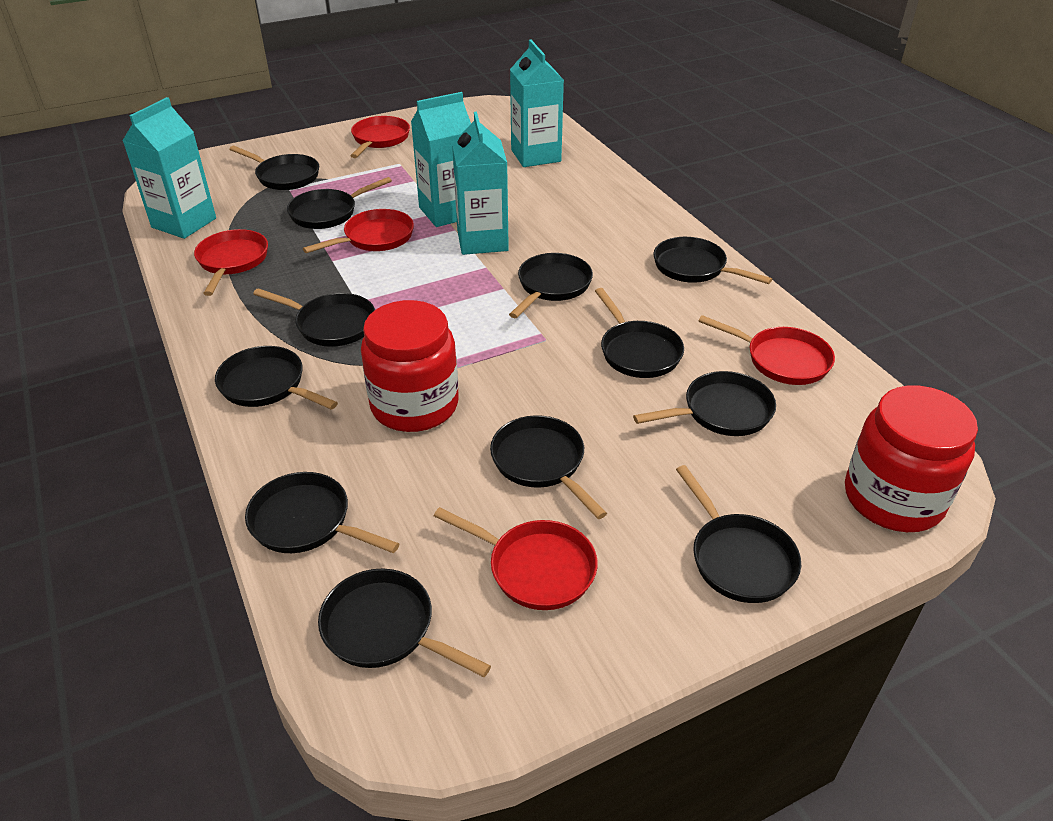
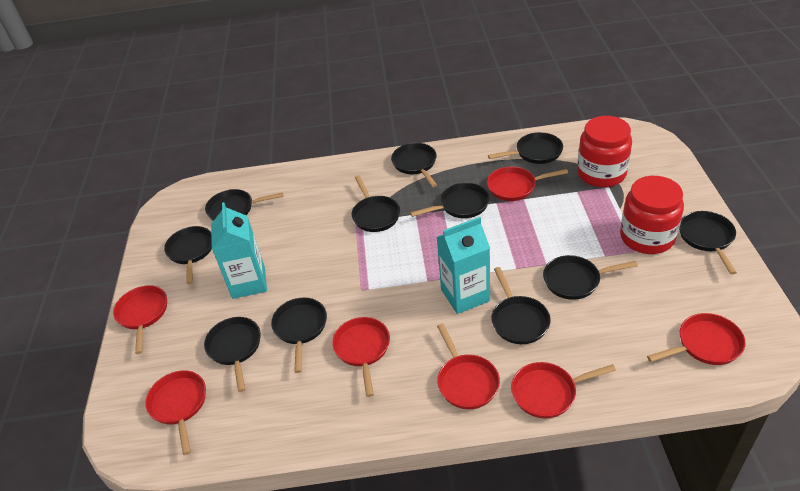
black pan: [215,346,338,410] [229,146,319,190] [245,472,399,553] [253,288,375,347] [287,177,392,229] [318,569,491,677] [490,415,607,519] [509,253,593,318] [595,288,684,378] [633,371,776,436] [654,237,772,284] [676,465,801,603] = 12 -> [164,226,212,284] [204,317,261,392] [205,189,283,221] [271,297,327,373] [352,175,400,232] [391,143,437,187] [410,182,489,218] [488,132,563,164] [491,267,551,344] [543,255,638,300] [679,211,737,274] = 11
red pan: [194,229,268,296] [303,209,414,253] [350,116,410,158] [434,507,598,610] [698,315,835,385] = 5 -> [113,285,167,354] [145,370,206,455] [332,317,390,397] [437,323,500,409] [487,167,568,201] [511,362,616,418] [647,313,746,365] = 7
turquoise carton: [122,97,216,239] [411,92,471,227] [452,112,509,255] [510,39,564,167] = 4 -> [211,202,267,299] [437,217,490,314] = 2

